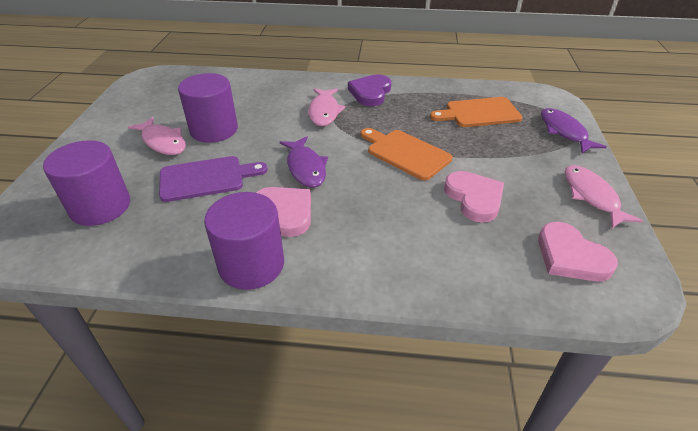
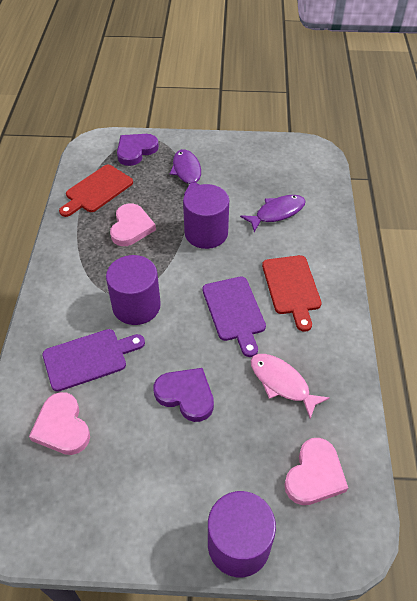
orange cutting board: [361,128,452,180] [430,97,522,127] = 2 -> none = 0
pink fish: [128,117,186,155] [308,89,345,126] [564,165,643,228] = 3 -> [251,354,330,419] = 1
purple cutting board: [159,156,268,202] = 1 -> [43,329,145,392] [203,276,266,357] = 2
purple heart: [348,74,391,106] = 1 -> [117,134,159,166] [153,368,214,422] = 2
red cutting board: none = 0 -> [59,165,133,217] [262,255,322,332] = 2

